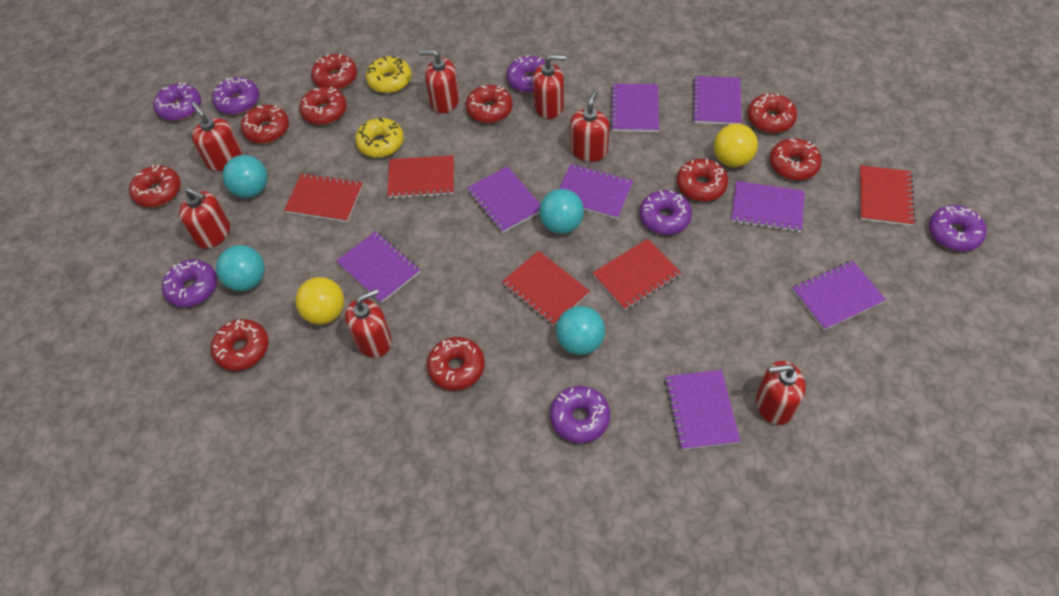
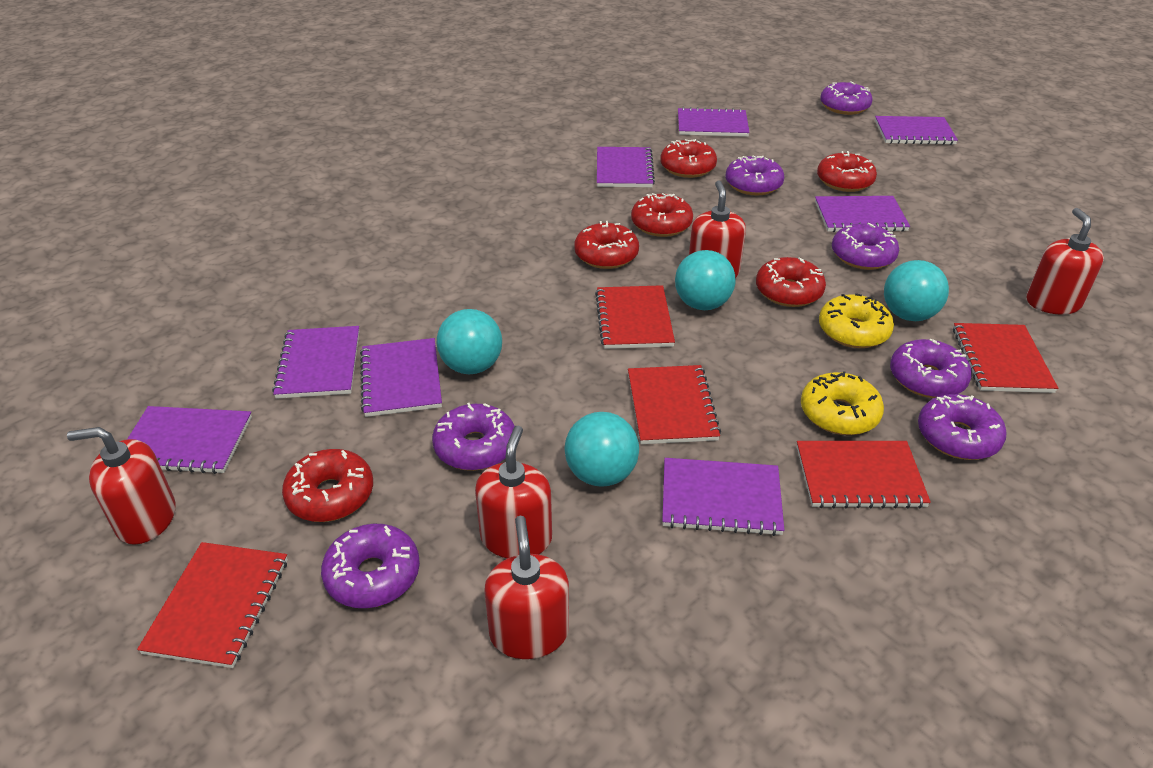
red donut: [129,164,181,207] [211,319,269,371] [241,105,289,144] [299,87,347,125] [311,54,357,90] [427,337,485,390] [466,85,513,123] [677,159,728,202] [747,93,797,133] [770,138,822,180] = 10 -> [282,449,373,522] [574,221,639,269] [631,193,693,237] [660,139,717,178] [756,257,826,307] [817,151,877,192] = 6
red soap dispenser: [179,188,230,248] [192,102,242,171] [345,289,392,358] [419,50,459,113] [533,55,566,119] [570,90,610,162] [756,361,806,425] = 7 -> [67,427,176,545] [475,426,552,558] [484,516,569,659] [689,180,746,278] [1026,208,1104,315] = 5
yellow ball: [295,277,344,324] [714,124,758,167] = 2 -> none = 0

